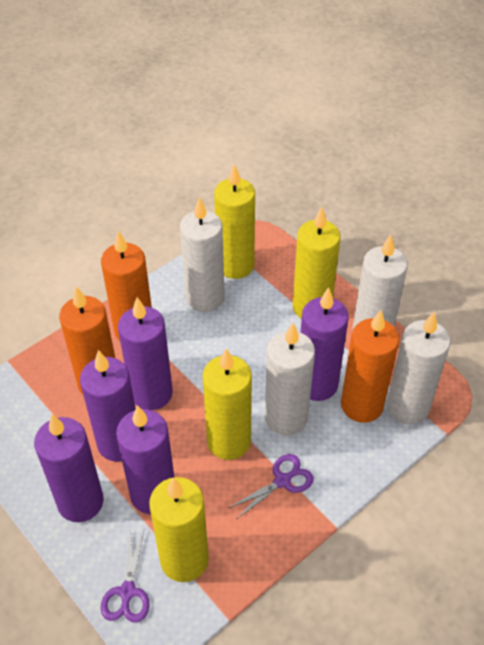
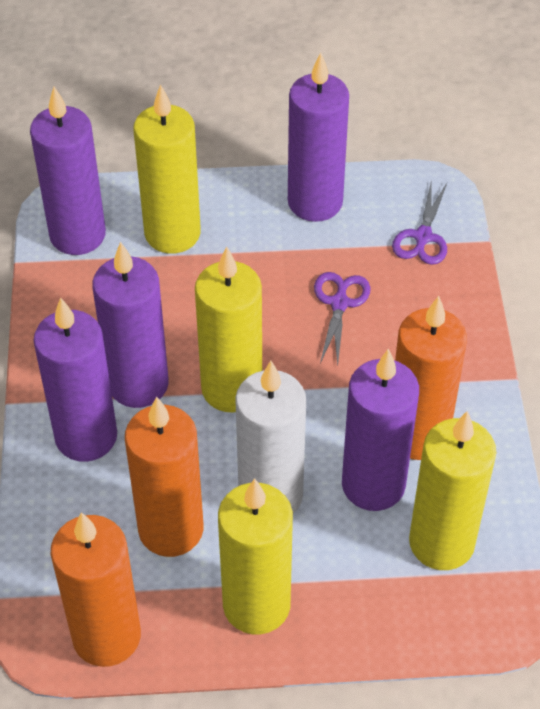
white candle: [180,197,225,312] [265,323,315,435] [352,234,408,331] [387,312,451,425] = 4 -> [235,361,306,514] = 1

